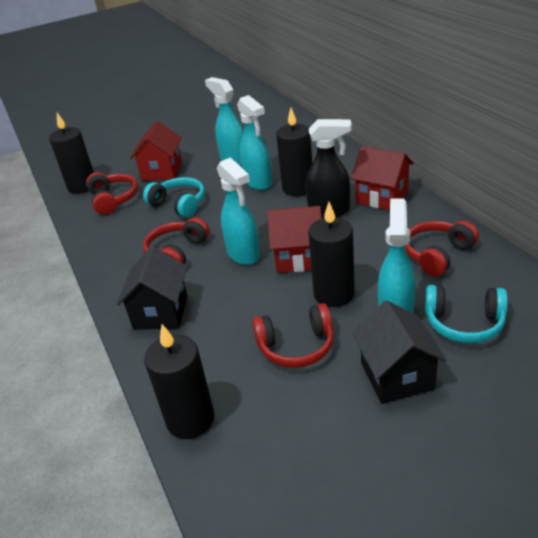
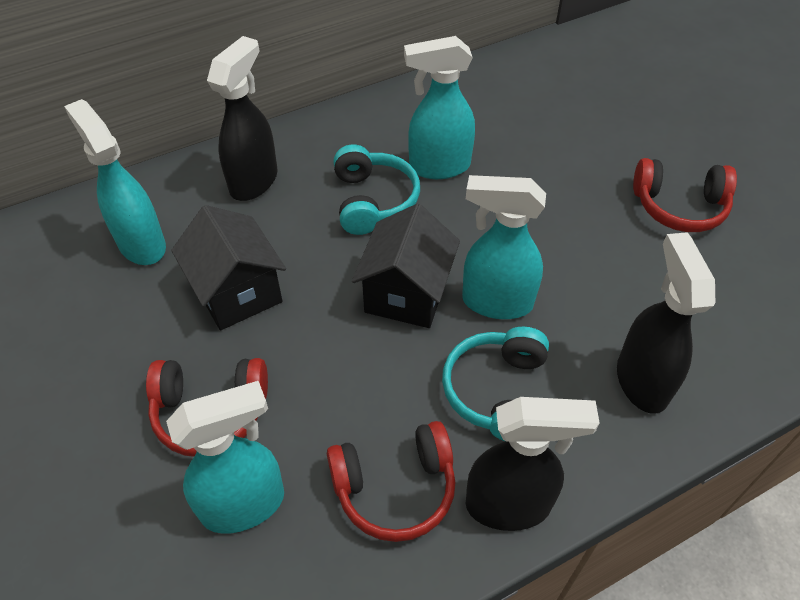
black candle: [49,113,94,194] [144,324,215,439] [276,108,312,196] [308,202,355,307] = 4 -> none = 0
black spray bottle: [306,119,352,218] = 1 -> [207,36,277,201] [465,397,600,531] [617,232,715,414] = 3
red headphones: [86,172,138,215] [143,217,210,265] [252,303,334,368] [405,221,479,276] = 4 -> [146,358,268,457] [327,421,455,542] [633,158,737,232] = 3
red house: [130,121,182,181] [267,206,322,273] [351,146,414,210] = 3 -> none = 0

